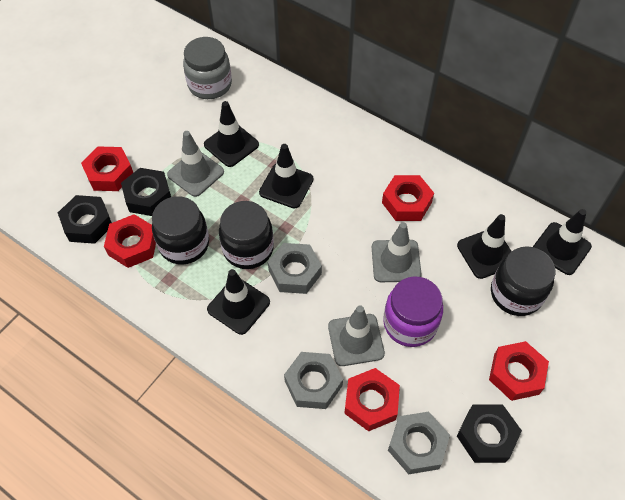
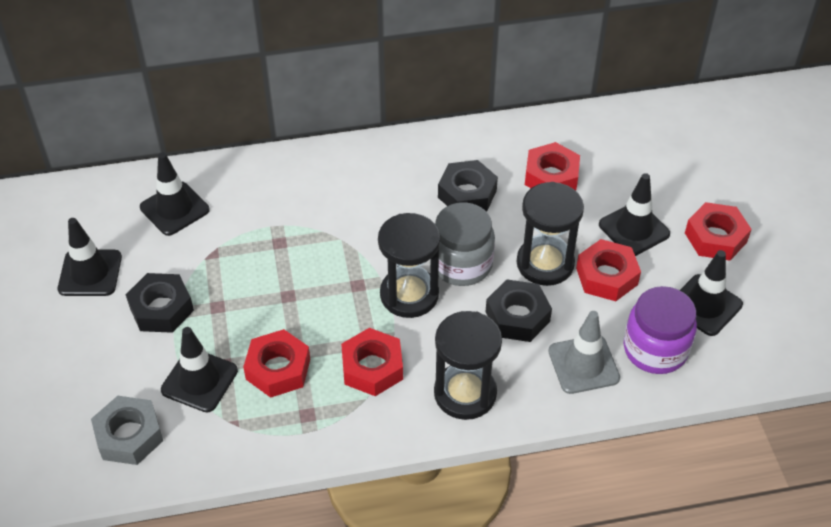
black hourglass: none = 0 -> [378,213,440,318] [434,311,502,420] [517,182,584,286] = 3
black jar: [152,196,209,265] [219,201,274,269] [491,246,556,316] = 3 -> none = 0
grey nut: [268,243,322,294] [284,352,343,409] [388,412,450,475] = 3 -> [91,396,163,465] = 1
grey traffic cone: [167,131,224,197] [328,305,385,366] [372,222,422,282] = 3 -> [548,311,620,394] = 1

